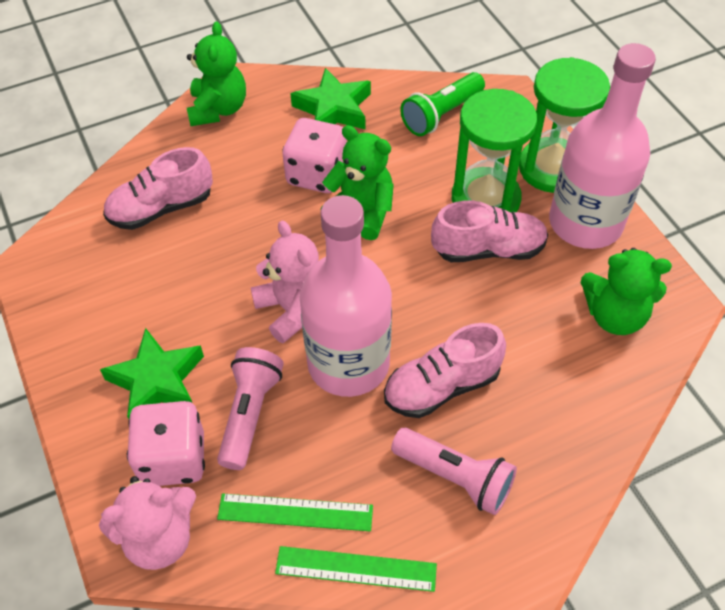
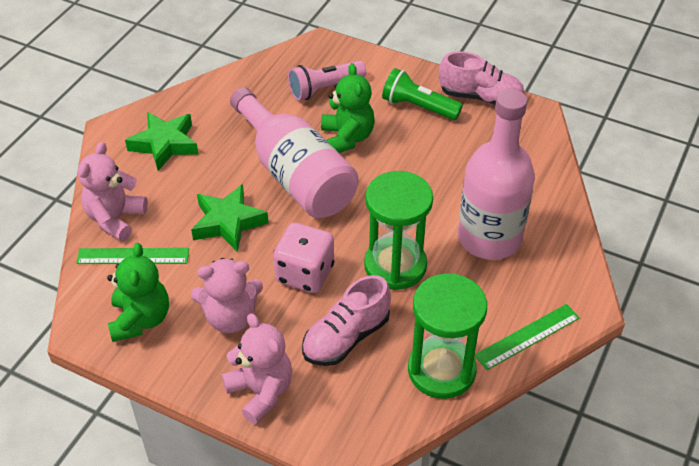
green teddy bear: [187,21,246,126] [320,125,394,240] [581,248,672,335] = 3 -> [107,243,169,342] [321,63,375,153] = 2
pink dice: [127,401,205,486] [282,118,347,193] = 2 -> [273,223,334,293] = 1
pink flashlight: [217,347,283,470] [391,428,517,515] = 2 -> [288,61,366,101] = 1
pink shoe: [103,147,213,230] [384,323,506,418] [431,201,548,262] = 3 -> [302,275,391,366] [439,51,525,105] = 2
pink teddy bear: [99,476,196,570] [251,221,319,343] = 2 -> [78,142,148,241] [191,258,263,333] [222,313,292,424] = 3

